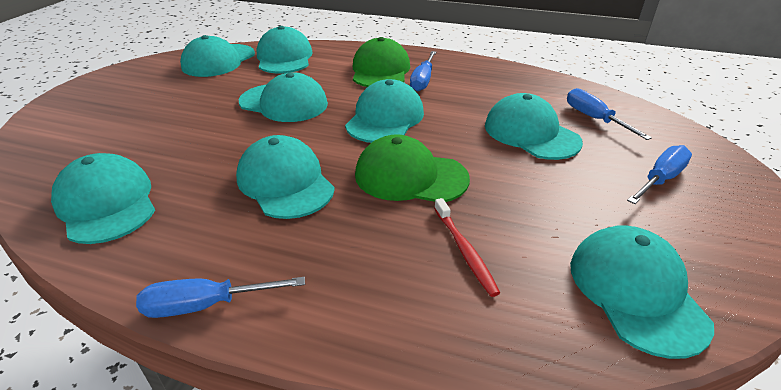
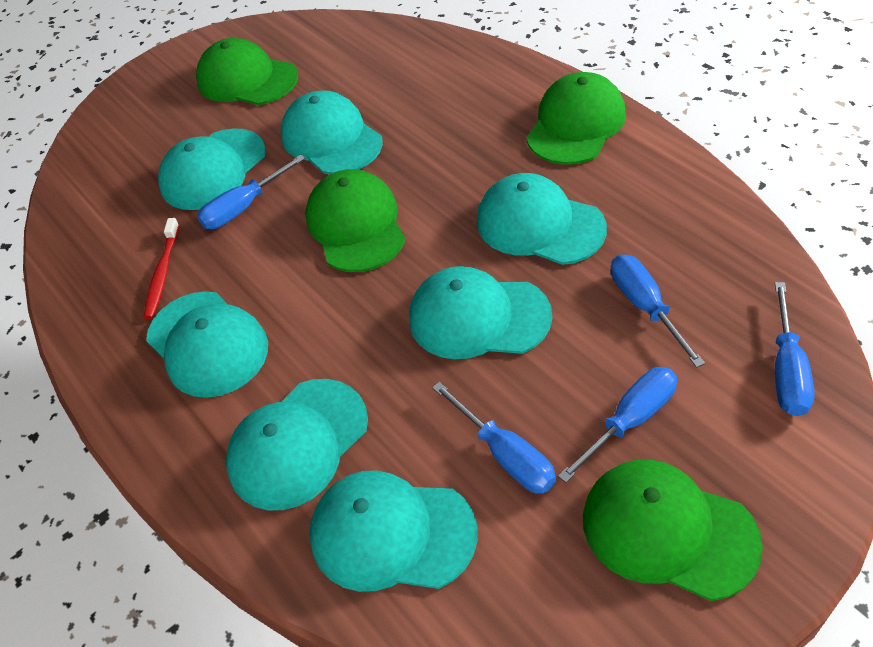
blue screwdriver: [136,277,305,318] [410,51,436,91] [567,88,652,140] [627,145,692,204] = 4 -> [197,154,306,229] [432,382,556,494] [558,367,677,483] [611,254,705,368] [775,282,815,416] = 5
green cap: [353,37,410,87] [355,134,470,202] = 2 -> [196,38,298,105] [305,169,405,272] [526,72,626,165] [583,460,763,601] = 4
turquoise cap: [51,153,155,244] [180,35,255,77] [236,135,335,219] [239,72,328,122] [257,26,313,73] [345,79,424,143] [485,93,583,160] [570,225,714,359] = 8 -> [146,291,268,398] [158,128,266,210] [226,379,368,510] [281,90,383,174] [309,470,478,592] [409,266,552,359] [477,173,607,265] = 7

